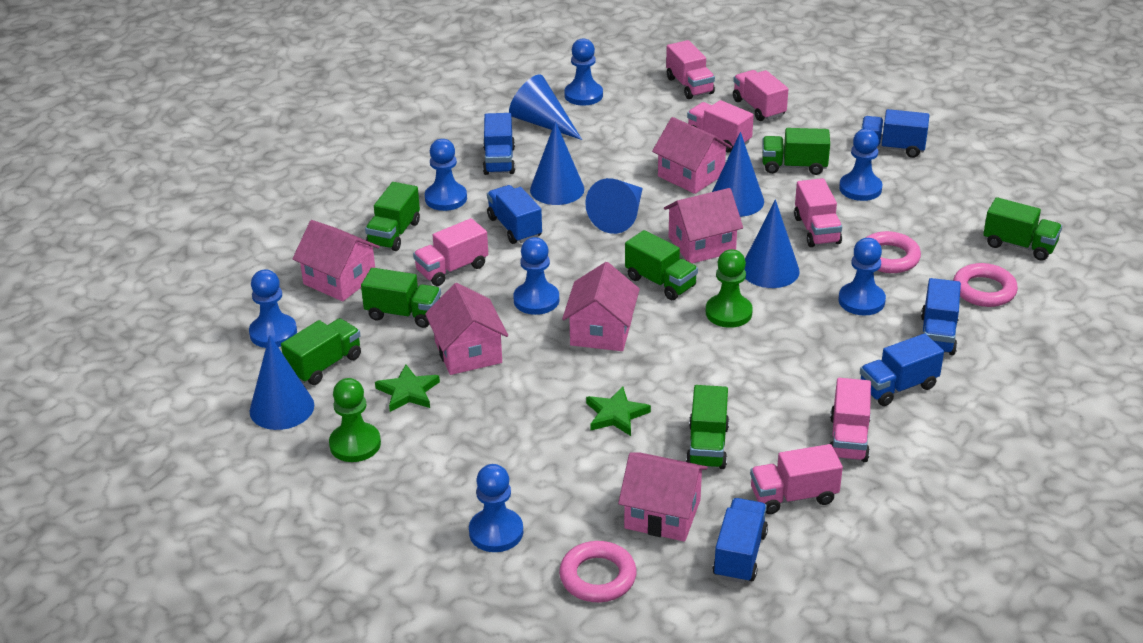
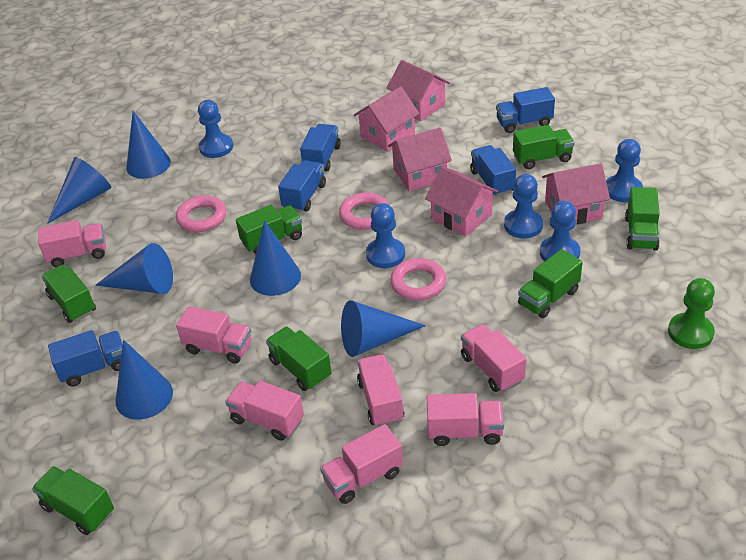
blue pawn: [249,270,297,348] [425,139,467,211] [469,464,523,552] [513,237,559,315] [564,38,603,106] [838,238,886,315] [839,129,882,201] = 7 -> [198,100,233,158] [366,203,405,268] [504,174,543,239] [540,201,580,261] [606,139,643,202] = 5
blue truck: [483,113,515,175] [487,185,542,244] [713,498,768,583] [860,334,944,406] [861,109,929,158] [921,278,961,355] = 6 -> [48,330,123,386] [278,160,326,212] [300,124,341,171] [470,145,516,197] [496,87,555,133] = 5
green pawn: [329,378,381,462] [706,249,753,328] = 2 -> [668,278,715,349] = 1
green star: [375,364,440,412] [586,386,651,436] = 2 -> none = 0
pink house: [293,220,380,301] [425,283,508,375] [562,262,640,351] [618,453,708,542] [652,117,732,194] [664,188,743,263] = 6 -> [354,86,420,152] [386,60,450,121] [388,128,452,191] [425,166,498,237] [542,163,610,225] = 5

